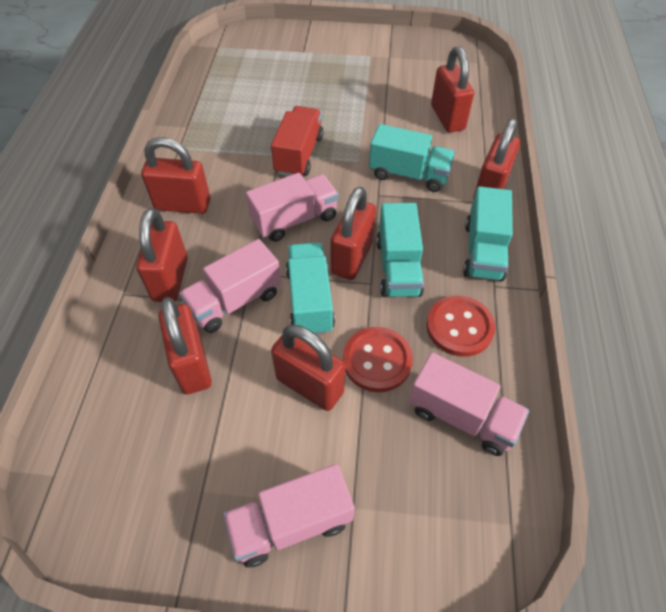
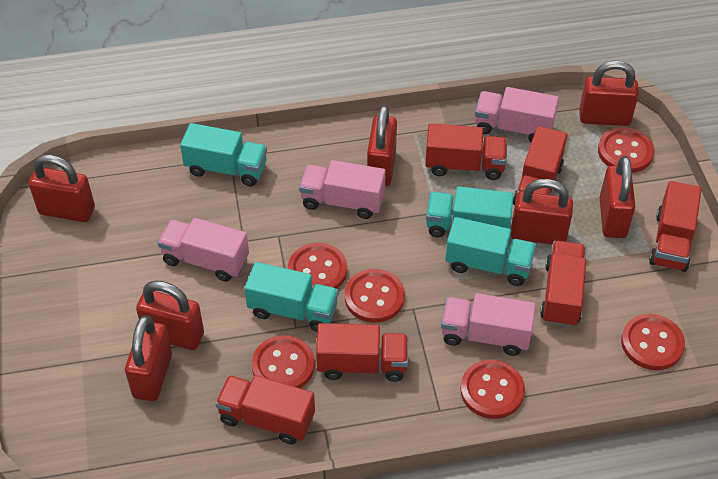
red button: [343,327,413,392] [426,295,495,357] = 2 -> [252,335,315,388] [288,243,347,289] [345,269,405,323] [460,360,525,419] [598,127,654,173] [621,314,685,370] = 6
red truck: [271,106,324,176] = 1 -> [215,375,315,444] [316,323,408,382] [425,124,507,180] [513,126,567,205] [540,241,586,327] [649,181,702,272] = 6

